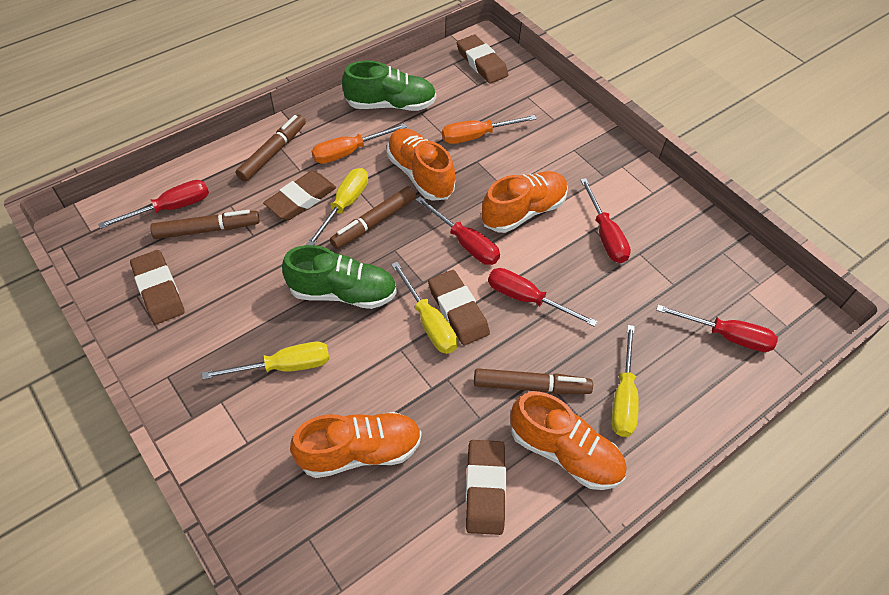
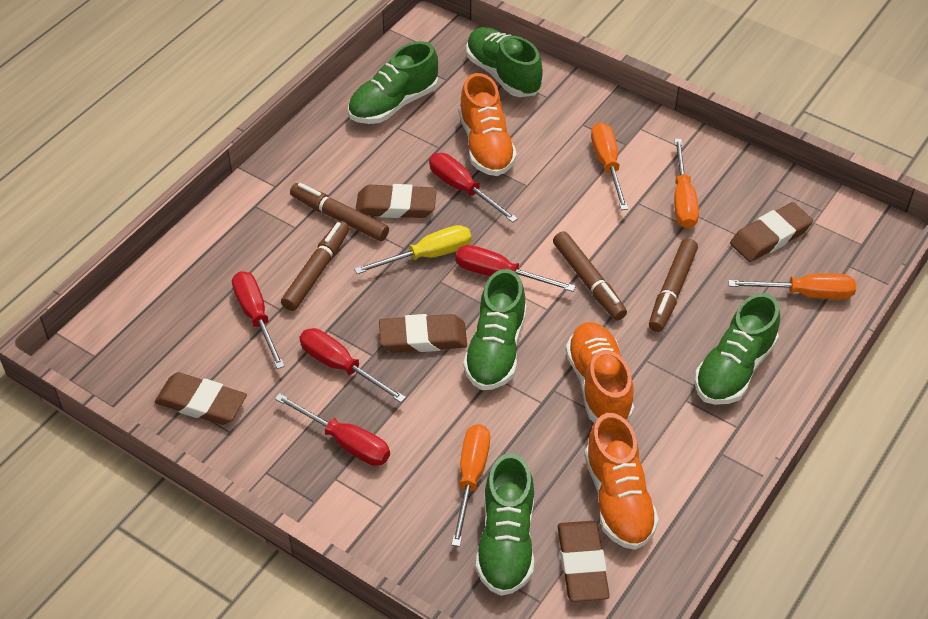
green shoe: [282,245,397,309] [342,60,436,111] = 2 -> [348,41,438,124] [463,269,526,390] [466,27,543,97] [476,453,534,596] [695,293,780,405] = 5
orange screwdriver: [312,123,407,164] [442,115,537,144] = 2 -> [451,424,490,547] [591,122,628,210] [674,139,699,228] [728,273,856,299] = 4
orange shoe: [290,412,422,478] [387,128,455,201] [481,171,568,233] [510,391,627,490] = 4 -> [459,73,517,176] [566,322,634,423] [584,413,659,550] = 3
yellow screwdriver: [202,342,329,379] [306,168,368,245] [391,262,457,354] [612,325,639,437] = 4 -> [354,225,472,274] = 1

